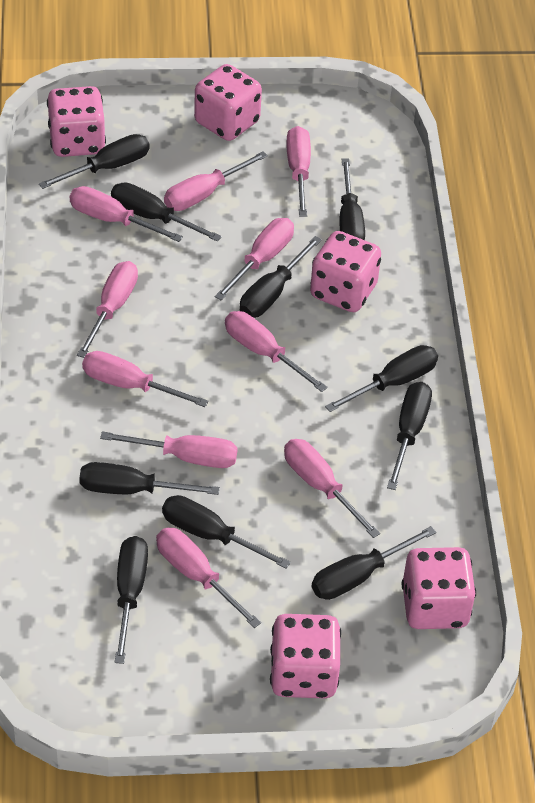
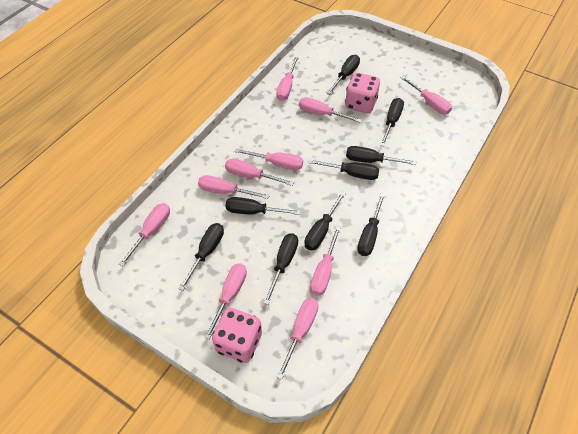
black screwdriver: [39,134,150,189] [79,462,220,495] [111,182,222,242] [115,536,148,664] [162,495,291,569] [240,236,322,318] [312,526,436,600] [325,345,438,412] [339,158,365,240] [387,382,432,490] = 10 -> [178,223,224,291] [226,197,301,215] [263,233,298,304] [304,192,346,250] [308,159,379,180] [327,55,360,94] [346,146,417,165] [357,193,385,256] [380,98,404,146] = 9
pink dice: [47,86,106,157] [194,64,262,141] [270,614,341,698] [310,231,381,312] [402,547,476,629] = 5 -> [212,308,262,363] [345,73,380,113] = 2

